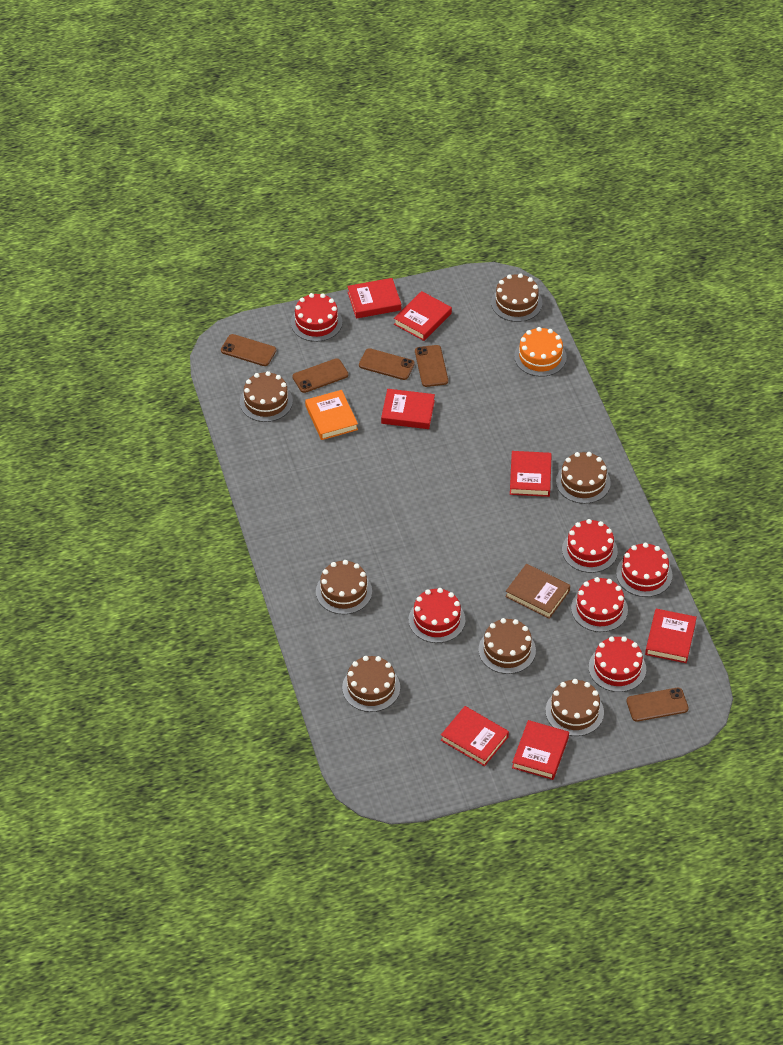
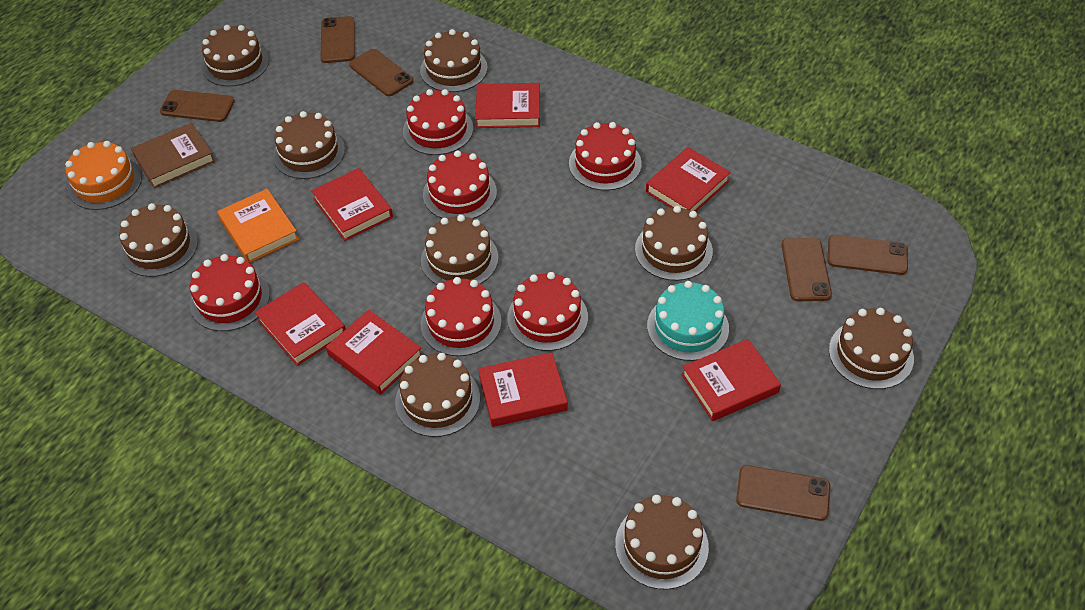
brown cake: [240,371,293,422] [316,560,372,614] [342,656,400,712] [479,618,536,674] [491,273,542,322] [546,679,604,736] [556,452,611,504] = 7 -> [119,203,198,277] [202,25,269,87] [273,111,345,179] [395,353,480,437] [420,29,488,92] [421,215,498,285] [615,495,709,590] [635,206,713,281] [829,308,914,389] = 9
brown phone: [221,334,276,366] [292,358,348,393] [359,348,415,380] [415,345,448,387] [626,688,689,722] = 5 -> [160,90,235,122] [320,16,355,63] [349,49,414,96] [736,465,830,521] [781,238,832,301] [828,235,908,275] = 6
turquoise cake: none = 0 -> [647,281,729,361] = 1

